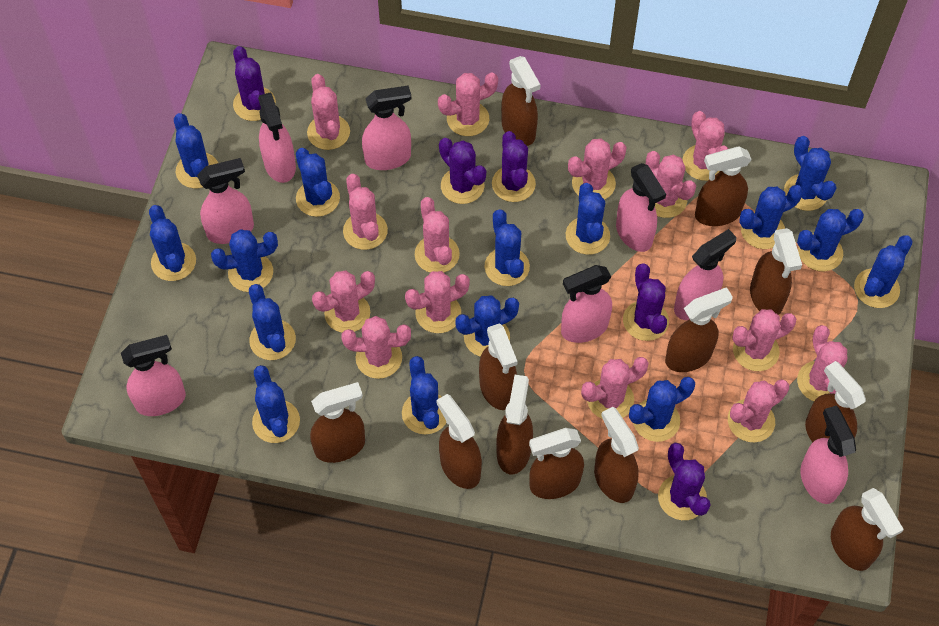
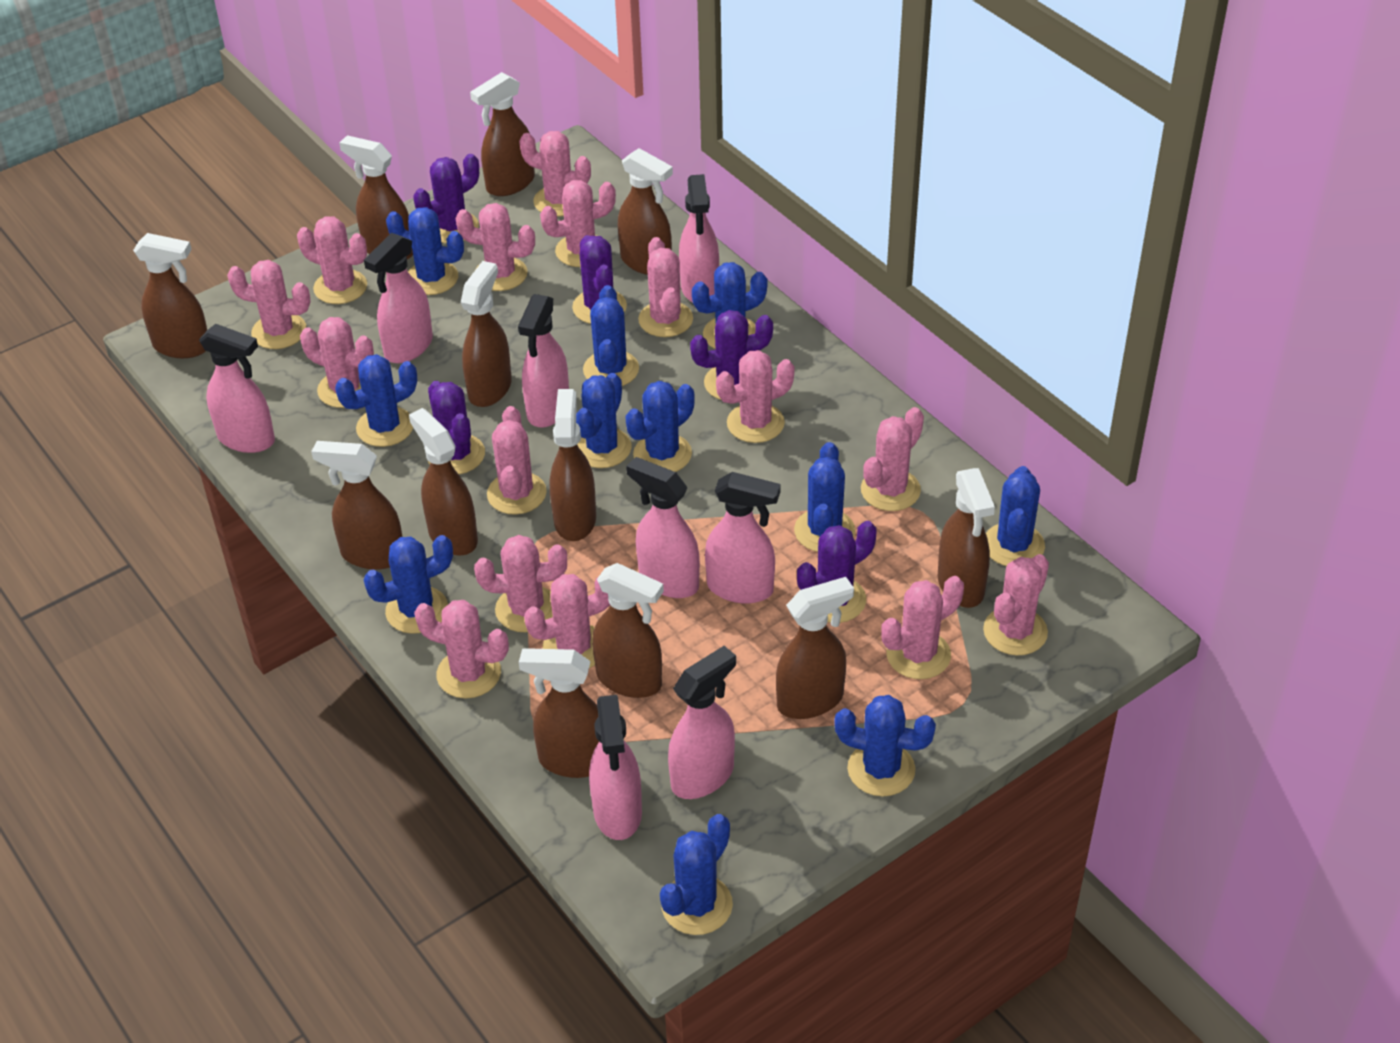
blue cactus: [149,205,196,281] [174,113,218,188] [211,229,278,292] [249,284,296,360] [252,365,300,443] [296,148,340,217] [402,356,446,435] [455,295,519,357] [484,209,530,286] [566,183,610,255] [629,377,695,442] [739,185,803,249] [784,136,837,211] [797,209,864,272] [854,235,913,308] = 15 -> [335,354,417,447] [364,535,453,634] [386,207,464,295] [576,373,632,468] [583,285,639,386] [625,381,695,472] [660,814,733,935] [692,262,768,349] [794,442,855,552] [834,695,936,796] [986,466,1045,566] = 11
pink cactus: [307,74,350,150] [312,270,375,333] [341,316,411,379] [343,174,388,250] [405,271,470,333] [415,197,460,273] [438,72,498,136] [568,139,626,200] [581,357,649,419] [646,151,696,218] [682,111,729,181] [728,379,789,442] [732,309,796,371] [797,325,847,401] = 14 -> [227,260,311,349] [297,216,367,304] [300,317,374,408] [414,600,509,699] [456,203,535,291] [474,535,567,632] [487,406,547,515] [519,131,591,216] [524,574,610,668] [540,180,616,267] [638,237,693,337] [716,350,795,443] [861,407,924,511] [881,576,964,679] [983,554,1049,656] = 15

